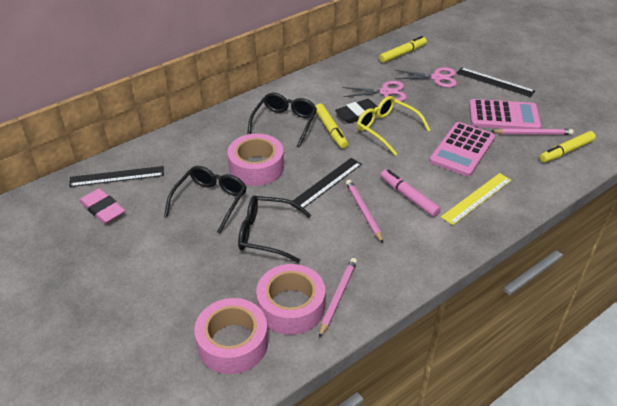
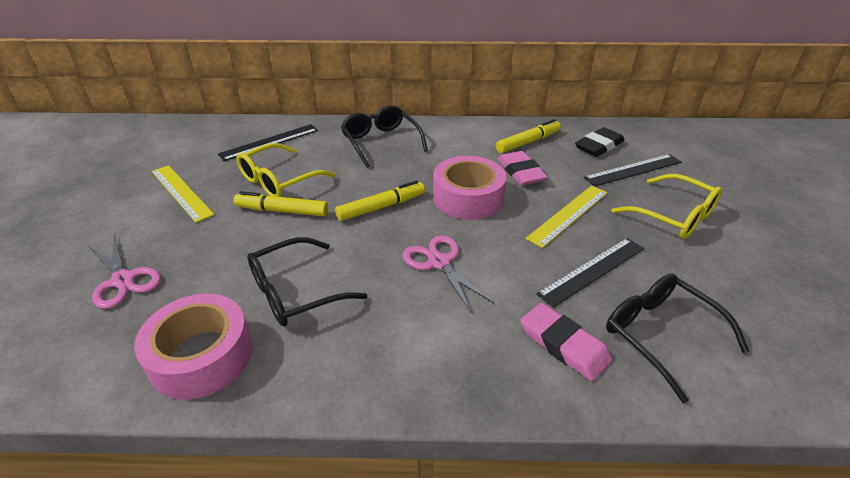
pink calculator: [429,122,495,176] [469,99,541,129] = 2 -> none = 0
pink eraser: [79,188,125,224] = 1 -> [498,151,548,186] [521,303,612,381] = 2
pink marker: [381,169,441,217] = 1 -> none = 0
pink pencil: [319,258,357,338] [346,180,383,243] [491,128,573,135] = 3 -> none = 0
pink tape: [194,298,268,374] [227,133,284,186] [256,264,325,335] = 3 -> [134,294,253,400] [433,156,506,220] = 2
yellow glasses: [357,96,430,156] = 1 -> [236,143,336,197] [612,174,722,239] = 2
yellow ruler: [441,173,511,225] = 1 -> [152,165,214,222] [526,185,608,248] = 2

